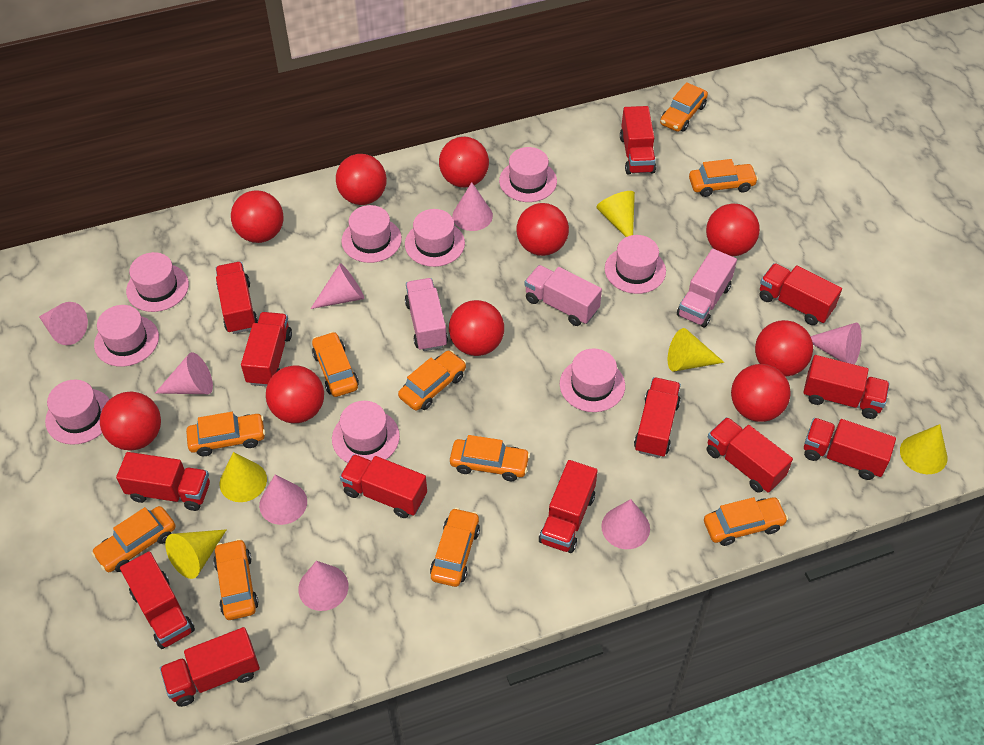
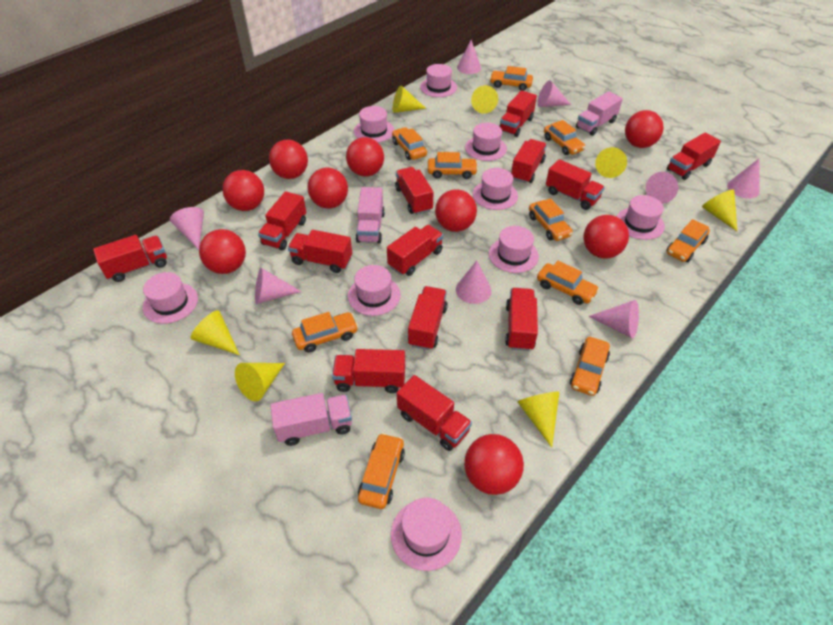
red ball: [100,392,161,451] [231,190,284,243] [266,366,324,423] [336,154,387,205] [439,137,489,188] [449,300,504,356] [516,203,569,256] [706,204,760,256] [731,364,791,422] [755,320,813,377] = 10 -> [199,229,246,274] [222,170,264,211] [269,140,308,179] [307,167,348,208] [346,137,384,177] [435,189,477,232] [464,434,524,495] [583,215,629,259] [625,110,664,148] = 9
yellow cone: [165,529,227,579] [220,452,267,502] [596,191,635,237] [668,328,725,372] [900,424,947,474] = 5 -> [191,310,240,355] [235,363,285,401] [393,86,426,113] [471,85,498,114] [518,392,560,447] [595,147,627,178] [702,189,737,231] = 7

